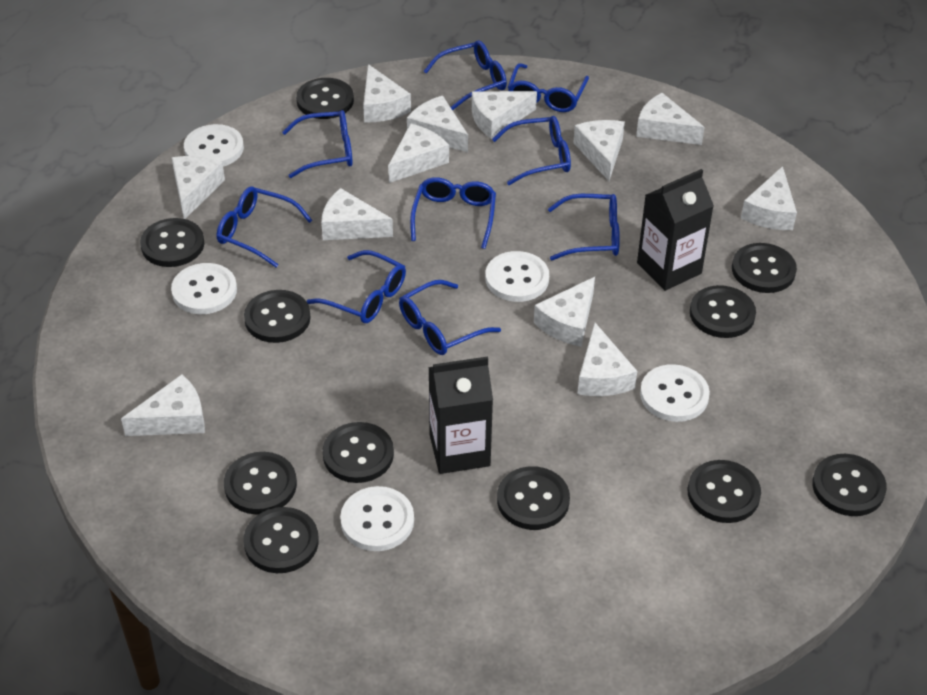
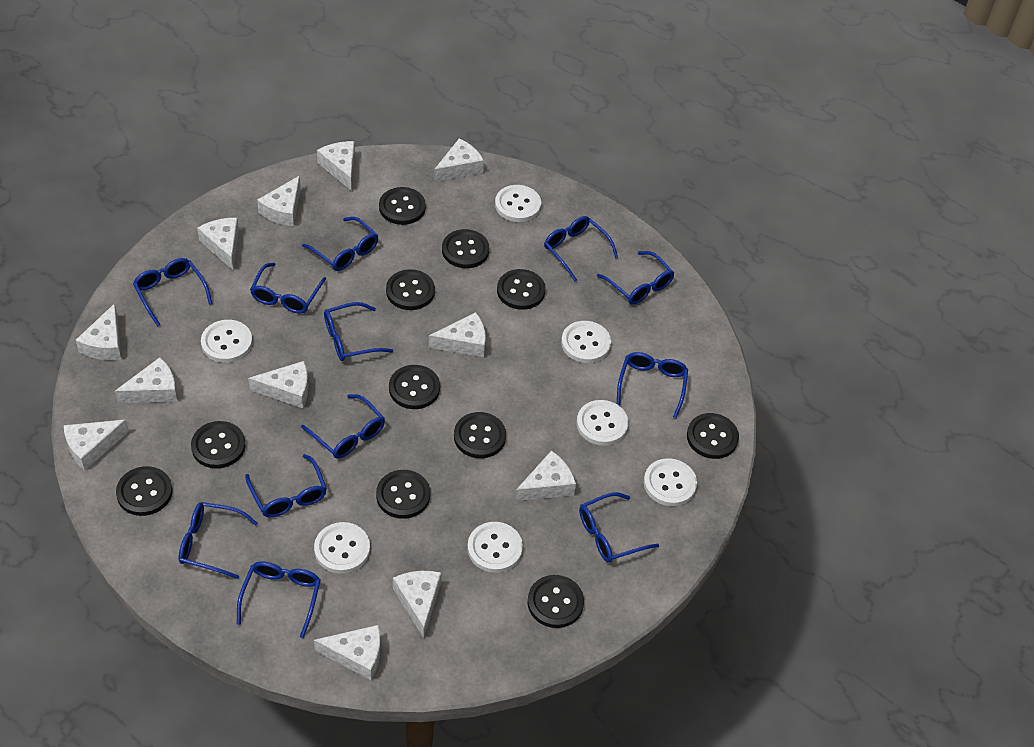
black carton: [429,356,493,474] [637,169,714,291] = 2 -> none = 0
blue glasses: [217,187,312,268] [282,110,353,178] [307,250,406,323] [399,280,501,355] [410,177,496,249] [424,40,507,110] [492,116,571,185] [508,63,589,112] [548,194,620,260] = 9 -> [133,258,212,326] [179,502,258,579] [237,561,321,638] [245,454,327,518] [250,263,326,313] [301,394,385,459] [302,217,378,271] [324,302,393,361] [544,216,618,281] [579,492,659,562] [597,251,674,305] [617,352,688,418] = 12
white button: [171,263,237,314] [184,124,244,167] [340,486,414,551] [485,251,549,302] [640,364,710,422] = 5 -> [201,320,252,363] [314,522,370,574] [467,522,523,573] [495,185,541,222] [561,321,611,363] [577,400,628,446] [644,458,697,506] = 7

